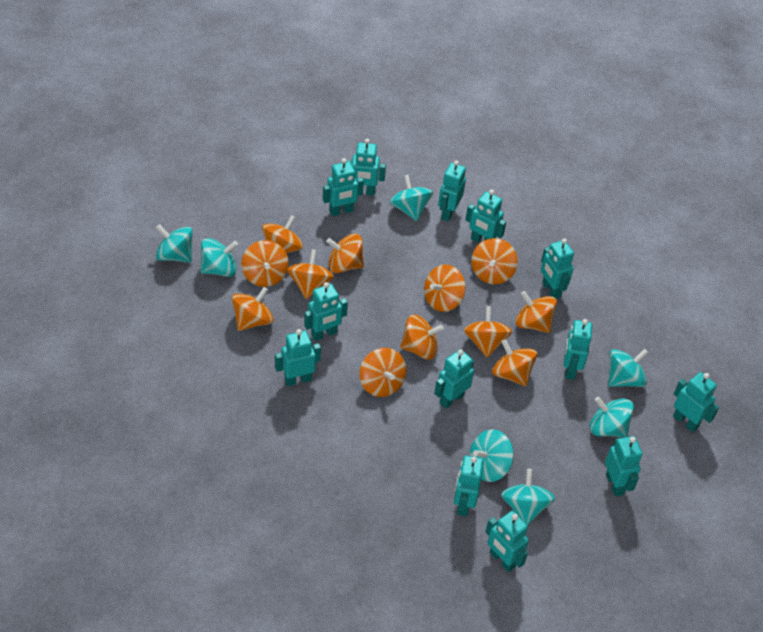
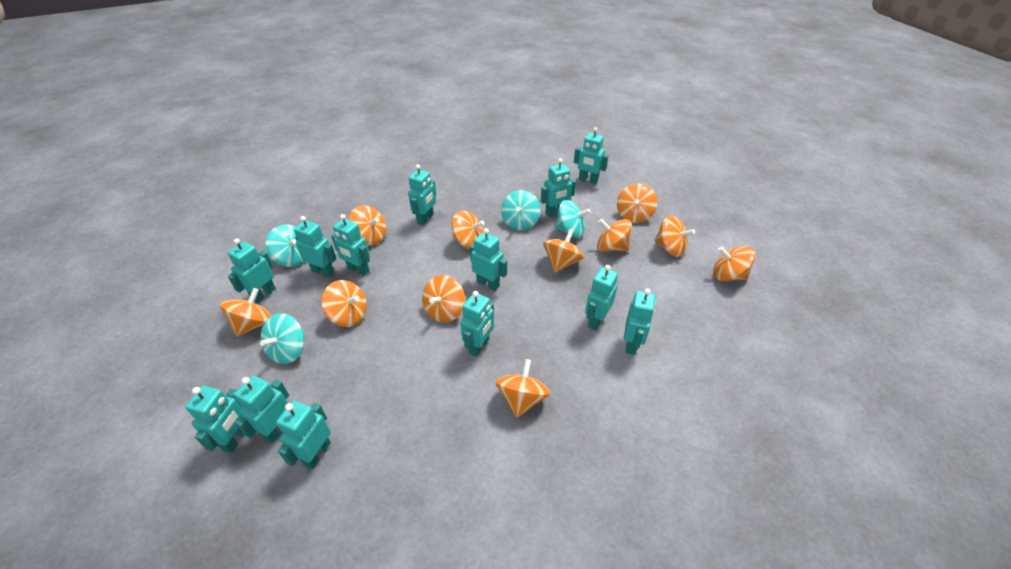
orange spinning top: [231,287,274,331] [241,240,289,287] [262,215,303,254] [287,249,334,299] [326,234,364,273] [359,348,406,397] [400,315,444,360] [424,264,466,312] [464,306,512,358] [471,238,518,284] [492,339,537,386] [515,291,557,333] = 12 -> [220,288,272,337] [322,280,367,327] [348,205,386,246] [422,275,465,323] [452,210,485,249] [496,359,550,417] [543,229,584,272] [597,219,632,251] [617,183,657,223] [654,216,695,257] [713,246,756,281] = 11
turquoise spinning top: [156,224,193,263] [200,238,238,277] [390,175,433,221] [469,429,514,482] [501,469,555,525] [590,397,634,438] [608,349,649,387] = 7 -> [260,313,304,364] [265,225,304,267] [501,190,541,230] [554,200,591,238] = 4

